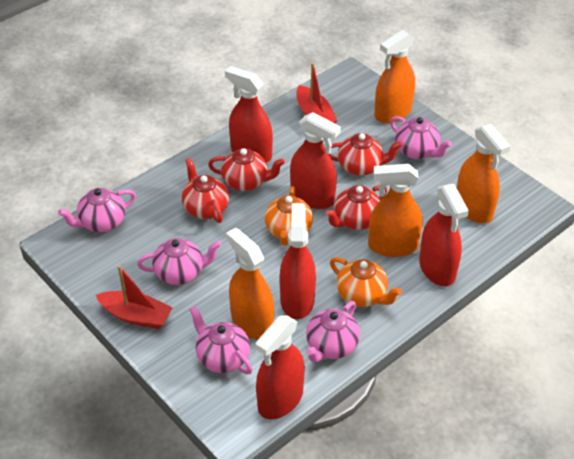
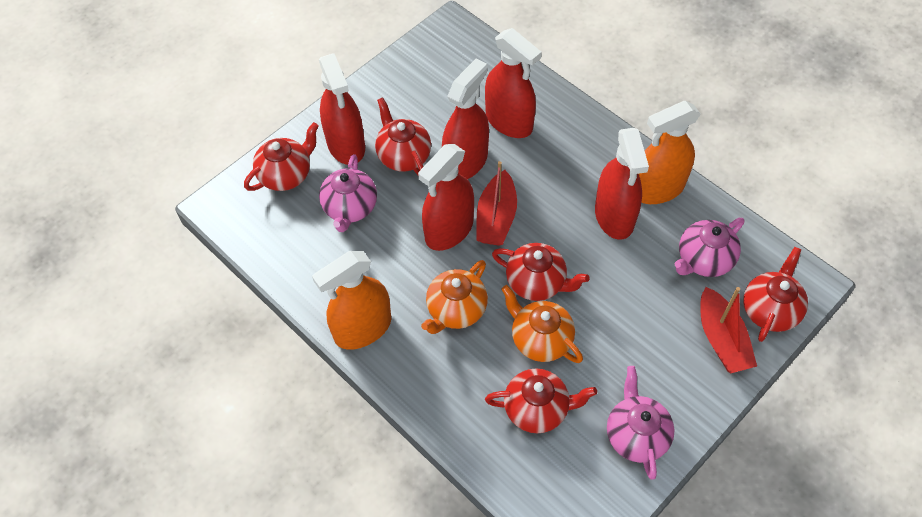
orange spray bottle: [226,228,274,340] [368,164,423,257] [375,30,415,123] [457,124,510,223] = 4 -> [312,251,391,350] [639,101,701,204] = 2
pink teapot: [58,188,136,232] [137,238,221,285] [189,306,253,374] [306,301,360,363] [390,116,452,159] = 5 -> [319,154,377,232] [607,366,675,480] [675,218,745,277] = 3
red teapot: [182,158,229,223] [208,148,285,191] [325,185,387,230] [329,133,402,176] = 4 -> [244,122,319,191] [375,97,431,176] [485,369,597,433] [492,243,589,301] [743,247,808,342] = 5

